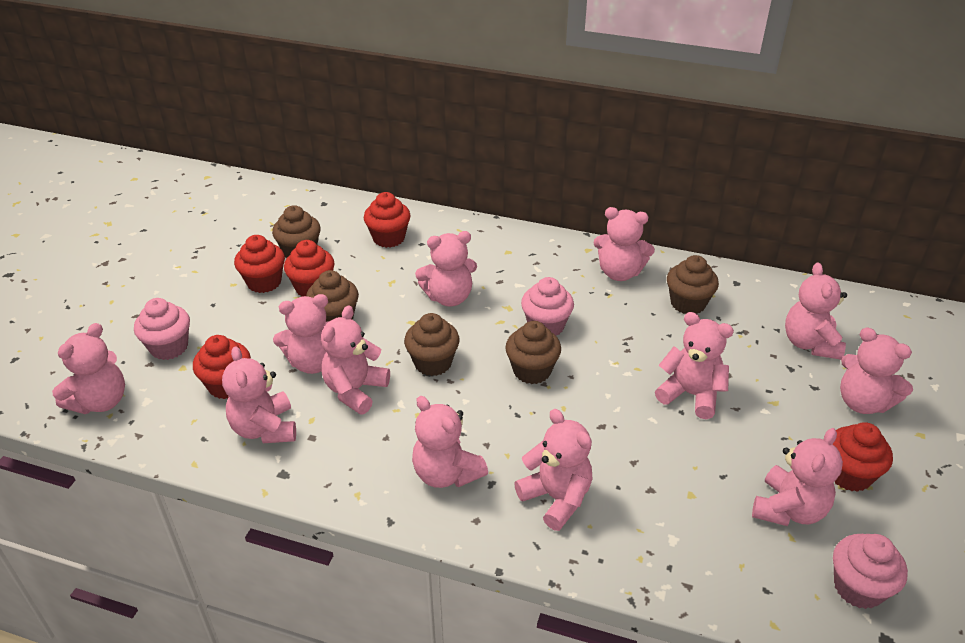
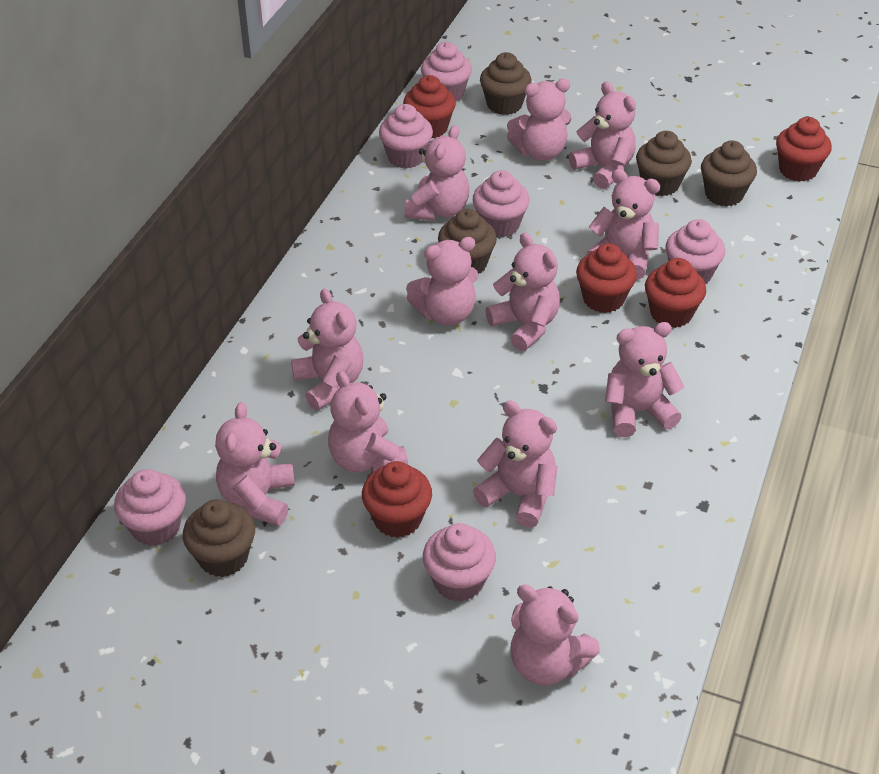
pink cupcake: [134,298,190,360] [521,277,574,336] [833,534,908,609] = 3 -> [114,469,186,546] [379,104,433,169] [421,42,472,102] [423,523,496,602] [473,170,530,237] [666,219,725,284] = 6

